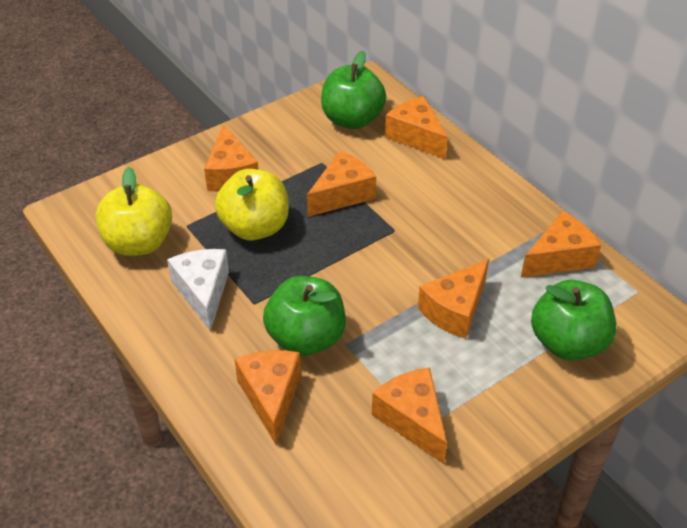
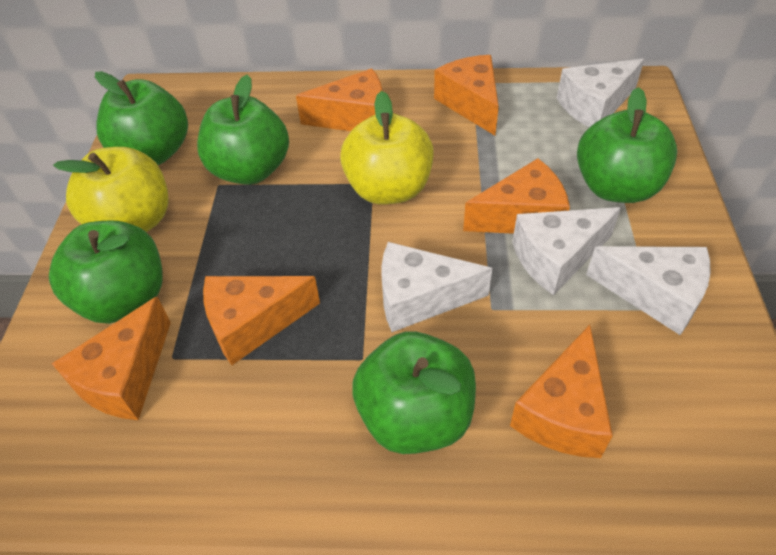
green apple: [263,276,346,356] [321,51,386,129] [531,280,616,361] = 3 -> [49,220,163,324] [95,71,188,165] [197,75,289,185] [352,331,476,454] [577,87,677,203] = 5
orange cheese: [204,124,259,192] [234,350,301,445] [307,151,376,217] [372,367,447,464] [385,96,448,159] [418,259,489,339] [521,211,601,278] = 7 -> [51,297,171,420] [203,276,320,365] [296,68,382,131] [434,55,499,135] [463,158,570,234] [510,325,613,458] = 6
white cheese: [167,249,229,331] = 1 -> [381,242,492,332] [512,207,621,295] [557,59,645,127] [586,246,711,335] = 4

